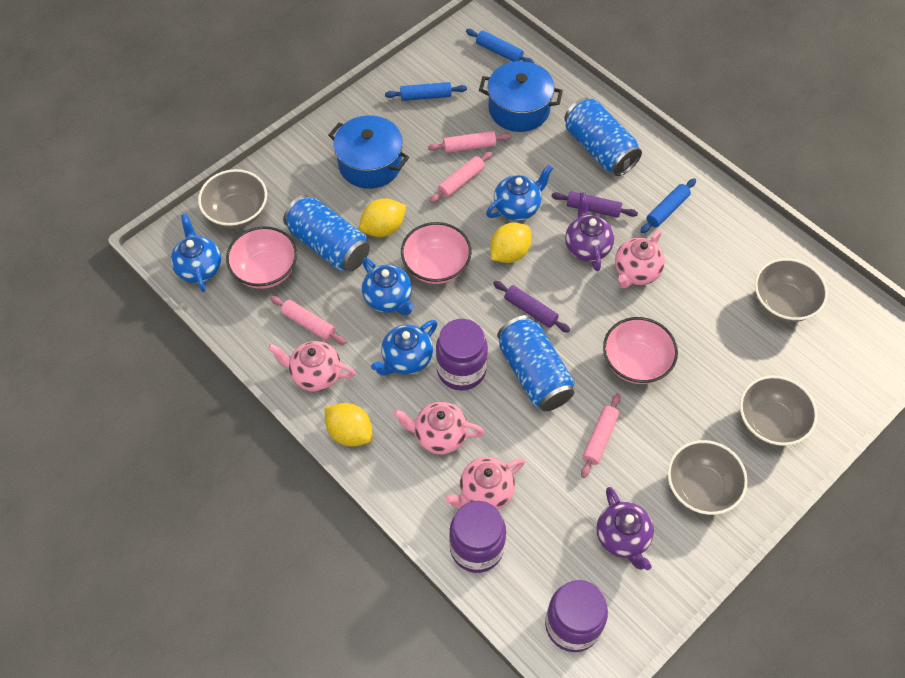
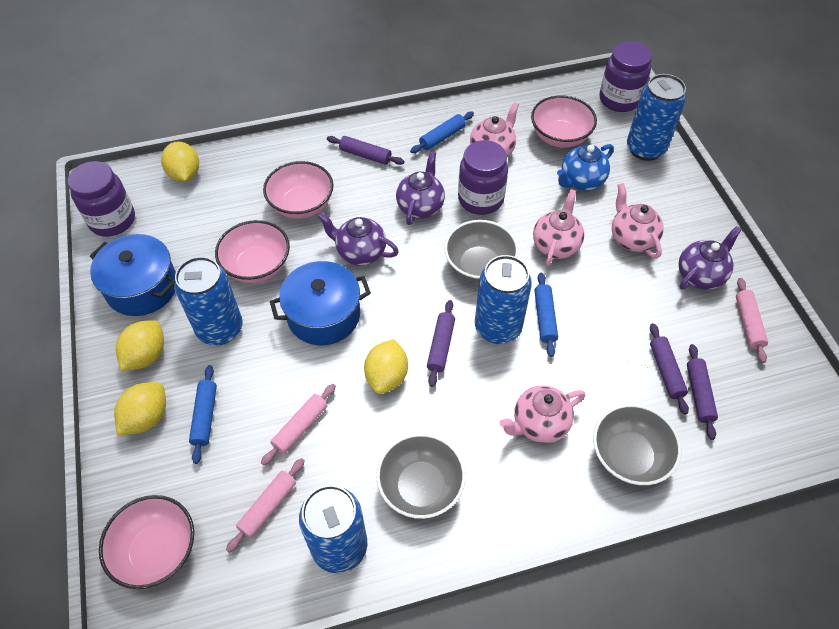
blue can: [283,195,370,272] [497,315,575,411] [564,97,642,176] = 3 -> [175,256,243,345] [299,485,367,573] [475,255,532,344] [627,74,686,161] = 4
blue teapot: [171,214,221,292] [362,258,414,315] [371,320,438,376] [486,165,553,221] = 4 -> [557,144,614,191] = 1
grey bowl: [198,169,267,229] [668,440,748,515] [740,375,818,446] [755,258,828,322] = 4 -> [376,433,466,519] [444,220,519,282] [593,404,681,485] = 3
pink bowl: [226,226,297,289] [401,222,472,284] [603,317,678,384] = 3 -> [99,495,194,589] [215,220,290,283] [263,161,333,219] [531,95,597,148] = 4
pink rolling pin: [270,296,346,345] [428,131,511,153] [429,151,493,203] [581,394,621,478] = 4 -> [226,458,305,553] [261,384,336,466] [736,278,768,363] = 3
purple rolling pin: [493,281,570,333] [551,191,638,218] = 2 -> [327,136,404,165] [427,300,455,387] [650,323,689,415] [687,344,718,440] = 4
purple teapot: [565,192,614,271] [597,487,654,570] = 2 -> [318,212,399,266] [396,152,445,225] [679,226,742,290] = 3
yellow lemon: [324,403,373,447] [359,198,406,237] [490,223,531,263] = 3 -> [114,382,166,435] [116,320,164,371] [161,141,199,182] [364,339,408,394] = 4

